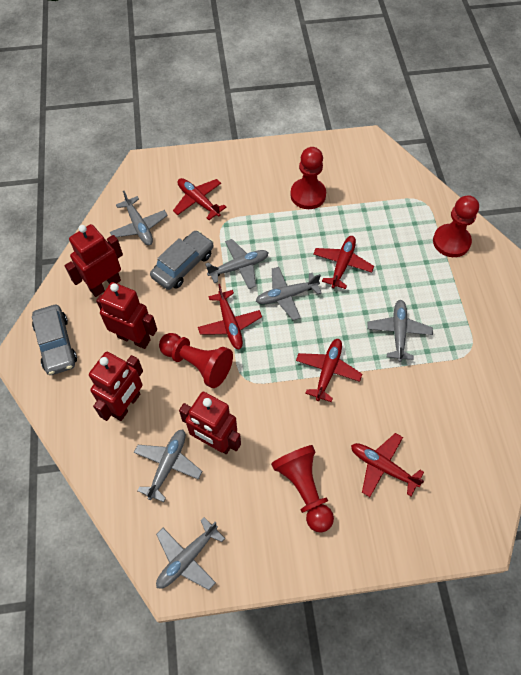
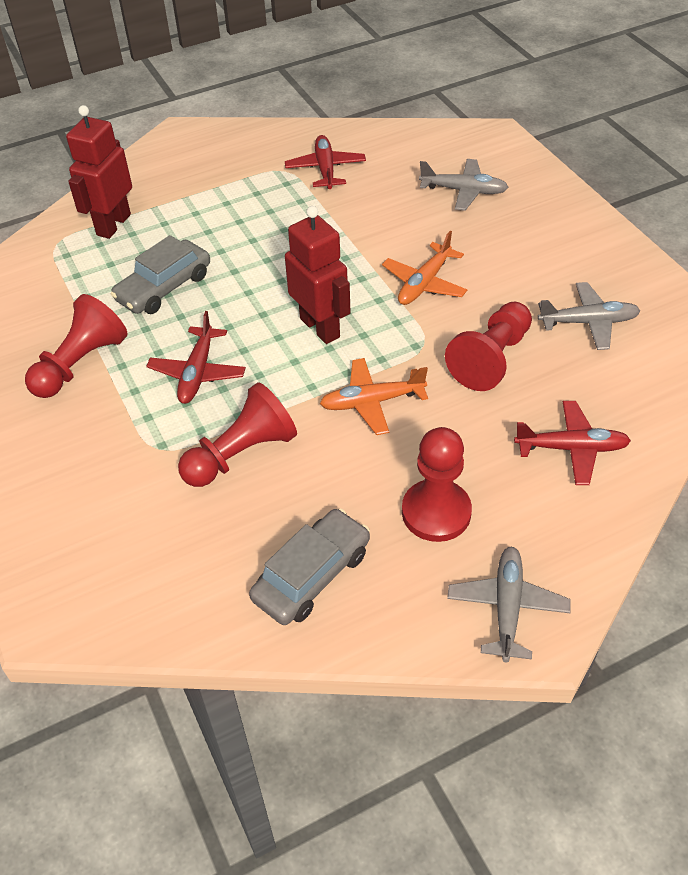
grey plane: [110,191,168,245] [134,430,202,502] [156,517,225,590] [205,239,268,289] [256,267,321,320] [367,300,433,362] = 6 -> [419,159,509,211] [447,546,571,663] [538,282,640,350] = 3
orange plane: none = 0 -> [320,358,428,435] [382,231,468,305] = 2
red plane: [173,178,226,220] [198,284,262,350] [296,339,362,402] [313,236,374,289] [351,433,424,497] = 5 -> [146,311,246,404] [285,135,366,189] [514,401,631,485] = 3
red robot: [65,224,123,297] [89,352,143,421] [96,282,157,349] [179,392,241,454] = 4 -> [66,105,132,239] [285,206,351,344] = 2

